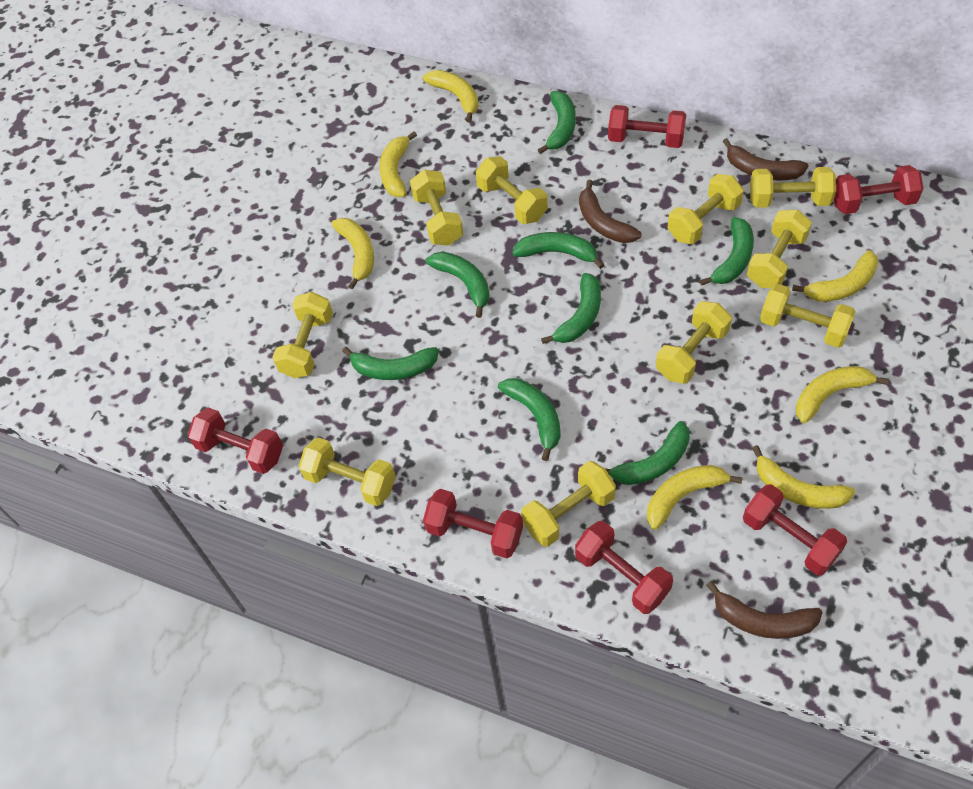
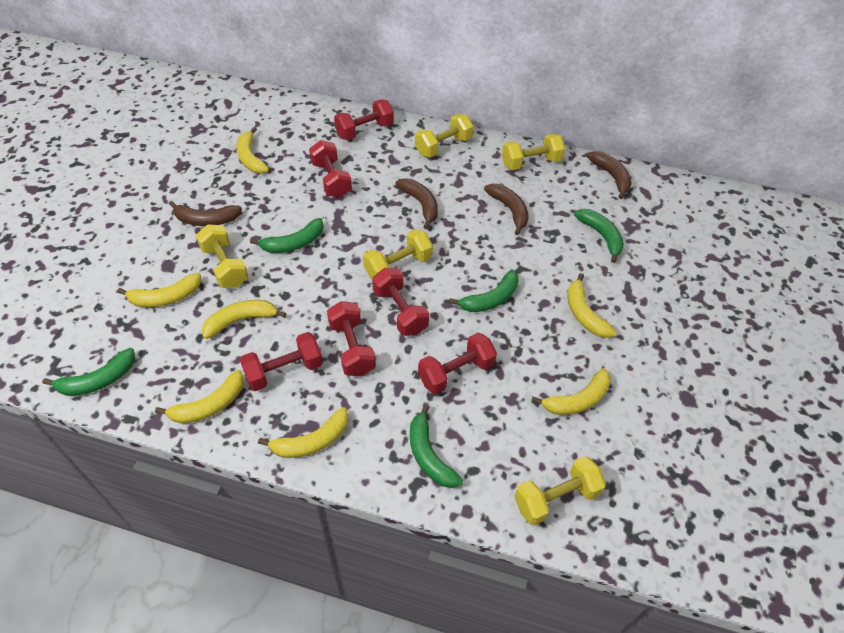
brown banana: [579,180,641,243] [706,581,823,639] [723,138,809,181] = 3 -> [169,201,242,226] [396,179,438,229] [484,184,529,235] [587,151,632,199] = 4
green banana: [342,347,439,380] [426,252,490,318] [498,378,561,461] [512,232,604,269] [538,91,576,154] [541,273,601,344] [605,421,690,485] [700,217,754,286] = 8 -> [42,348,135,396] [250,218,324,253] [410,404,463,488] [449,269,519,312] [574,209,624,263] = 5
yellow dumbbell: [272,292,333,378] [299,437,396,506] [410,169,463,246] [476,156,548,224] [521,461,616,547] [656,301,732,384] [667,174,744,244] [747,210,812,288] [750,167,836,208] [760,284,856,348] = 10 -> [196,224,248,288] [363,229,433,279] [415,114,474,158] [502,134,565,170] [514,456,606,526] = 5

